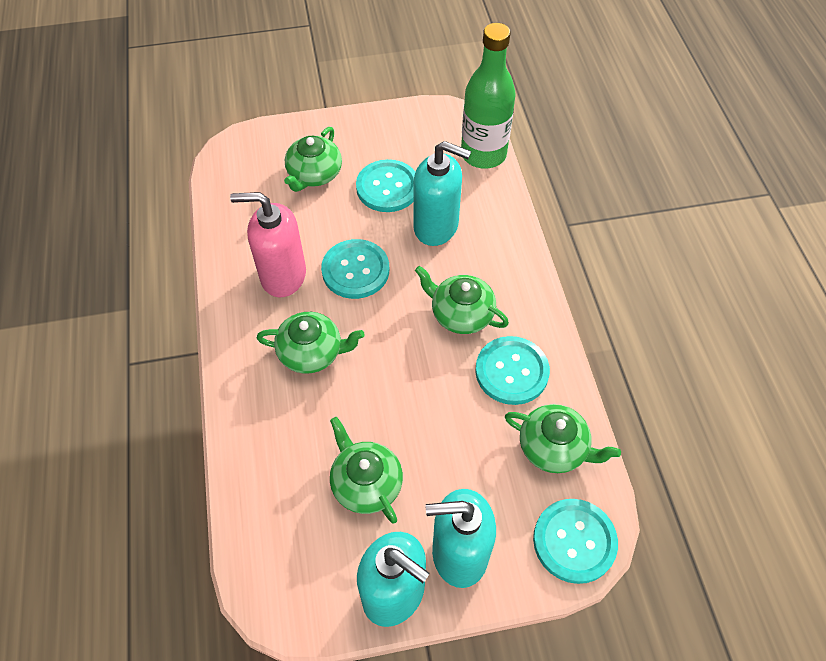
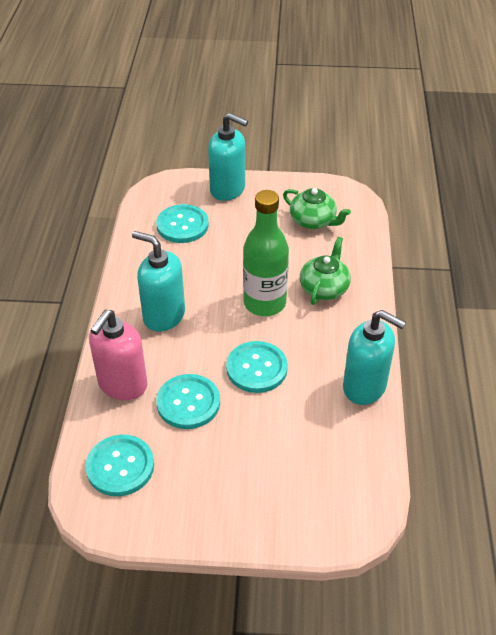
green teapot: [257,312,365,374] [284,127,342,192] [330,417,403,524] [415,266,509,334] [505,404,621,473] = 5 -> [283,188,351,229] [300,237,351,305] = 2

